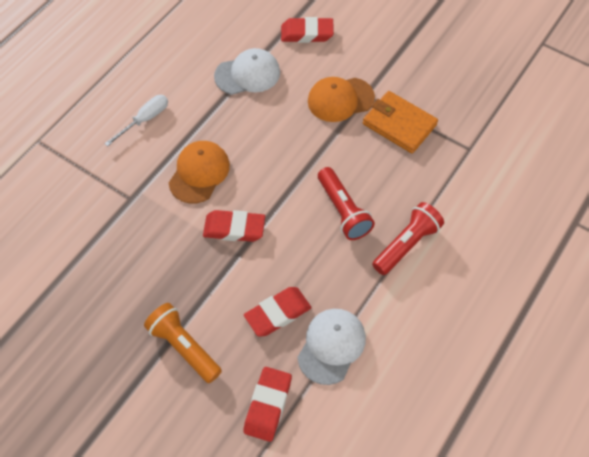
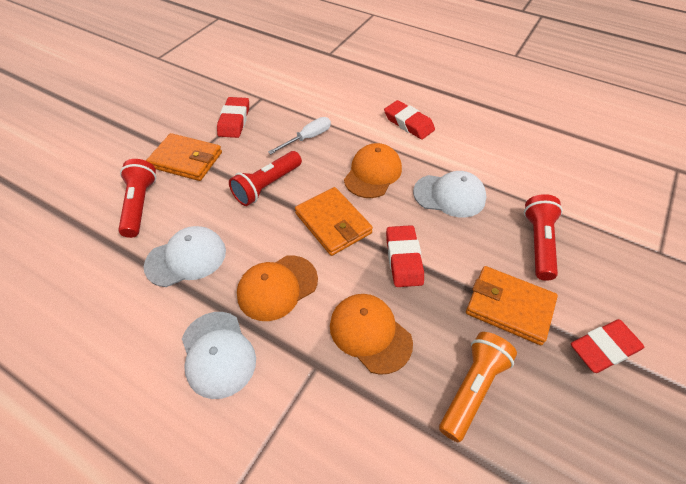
orange cap: [169,141,230,204] [308,77,375,122] = 2 -> [237,255,318,321] [330,294,413,375] [344,143,402,198] = 3
orange wallet: [363,91,438,154] = 1 -> [146,133,222,181] [295,187,373,256] [466,266,558,345] = 3
red flashlight: [318,167,375,240] [372,202,444,275] = 2 -> [118,159,156,238] [229,151,302,206] [524,194,563,281] = 3
white cap: [214,48,280,95] [297,309,366,385] = 2 -> [144,226,226,287] [182,312,256,399] [413,171,487,218] = 3

